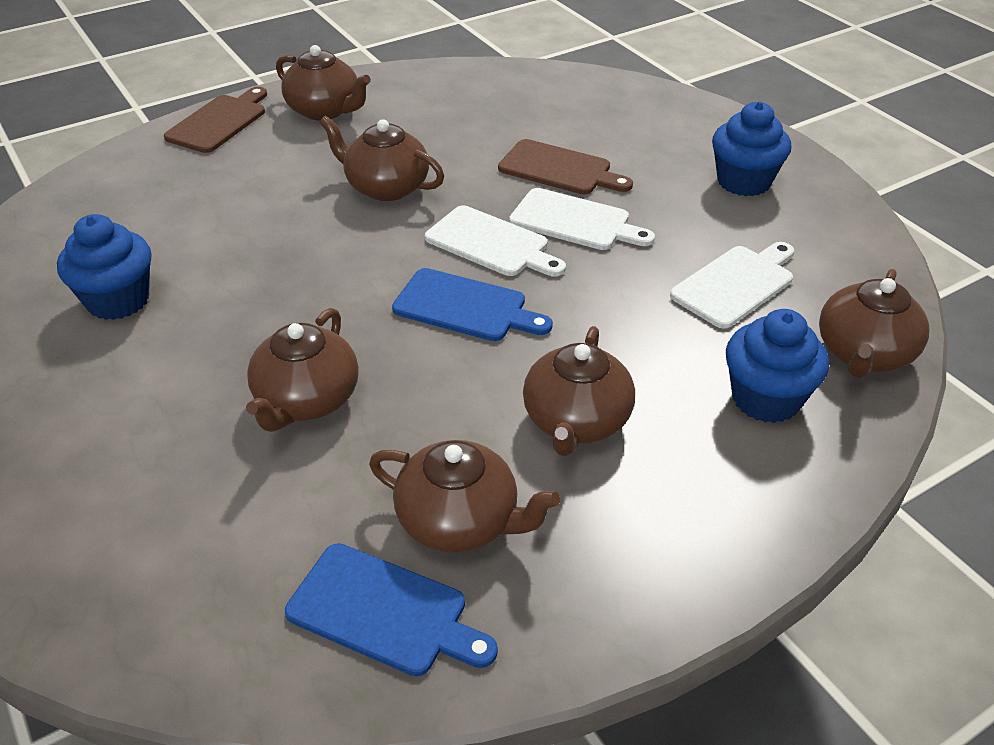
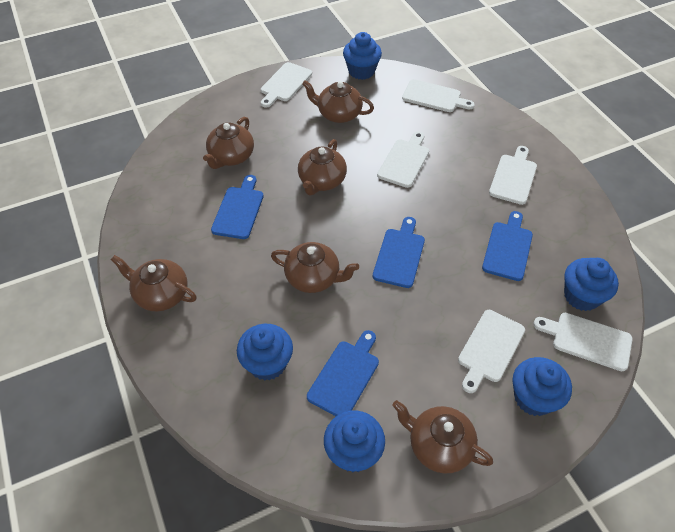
blue cupcake: [57,214,151,320] [712,102,791,196] [726,309,829,423] = 3 -> [237,324,293,381] [324,410,385,472] [343,32,382,80] [512,357,572,416] [564,258,619,311] = 5
blue cutting board: [285,543,498,676] [392,268,553,341] = 2 -> [211,175,263,239] [307,330,379,416] [373,217,425,288] [482,211,533,281] = 4
brown cutting board: [164,87,267,153] [498,139,633,195] = 2 -> none = 0
white cutting board: [425,205,566,277] [509,188,655,250] [670,242,794,329] = 3 -> [261,62,312,108] [377,132,429,188] [402,79,475,112] [458,310,525,393] [489,146,537,205] [533,313,633,371] = 6

